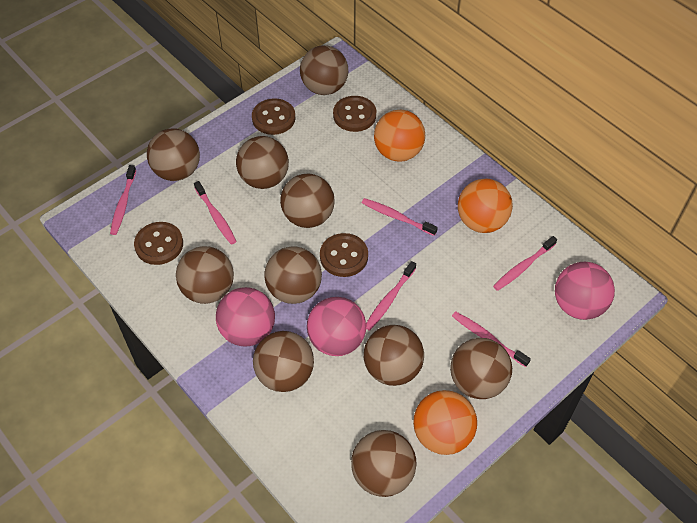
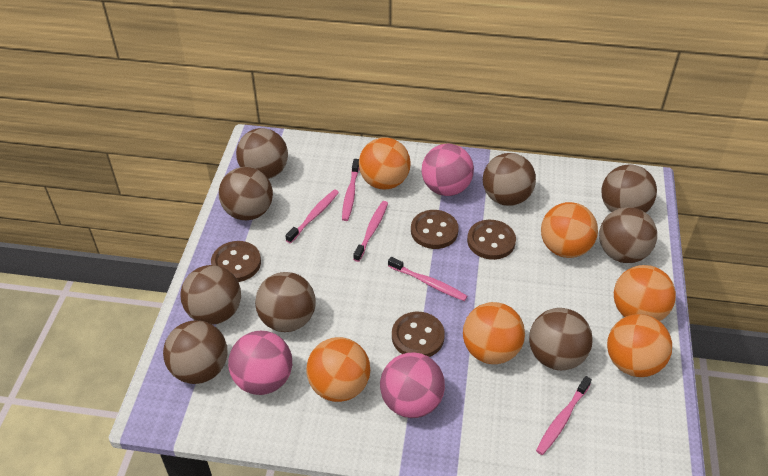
brown ball: [147,128,200,181] [176,246,234,304] [236,136,289,189] [253,331,314,392] [264,246,322,304] [280,174,335,228] [300,45,348,95] [351,430,417,497] [364,325,424,386] [450,338,512,399] = 10 -> [163,321,227,384] [181,265,241,325] [219,167,273,220] [236,128,288,179] [255,272,316,332] [483,153,536,206] [529,308,593,370] [599,207,657,263] [602,165,657,212] = 9
orange ball: [374,110,425,161] [413,390,477,455] [458,179,513,233] = 3 -> [306,337,370,402] [359,137,411,190] [463,302,525,364] [541,202,598,258] [607,314,672,377] [614,265,676,321] = 6
pink toothbrush: [110,165,136,235] [194,181,237,245] [362,198,438,236] [366,261,416,331] [452,311,531,367] [493,236,557,291] = 6 -> [285,190,339,243] [342,159,359,221] [353,201,388,262] [388,257,467,301] [536,376,592,455] = 5

